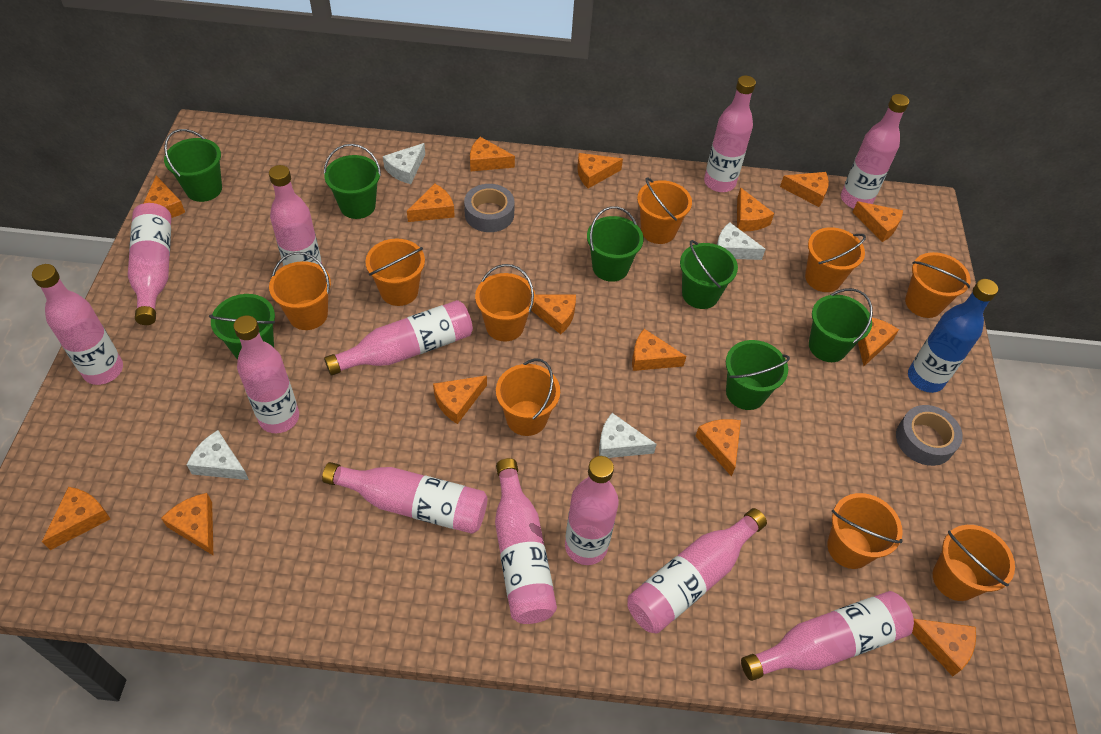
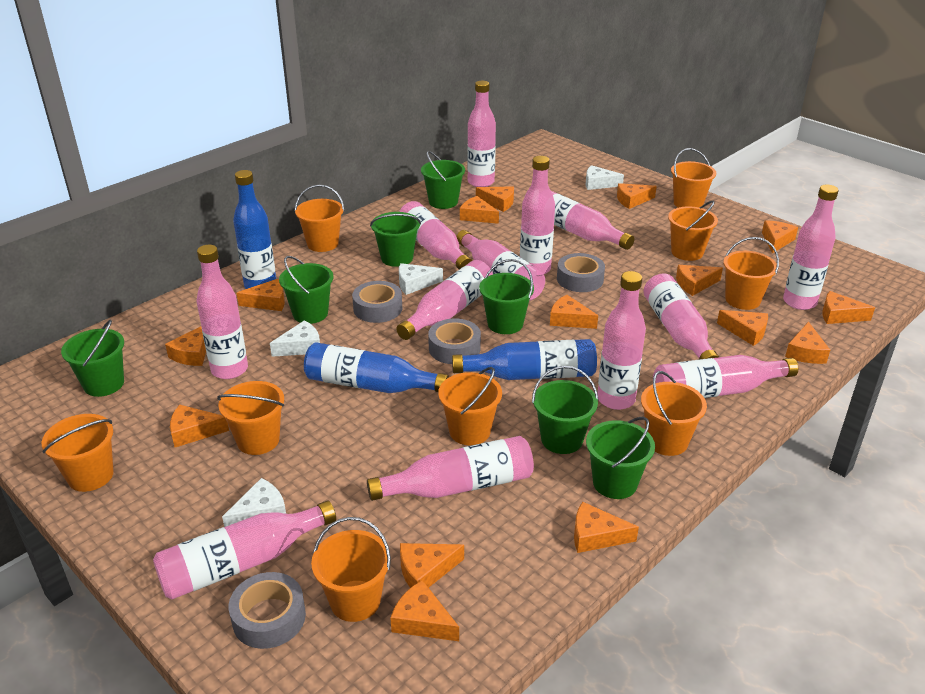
blue bottle: [908,279,998,393] = 1 -> [233,170,276,289] [304,342,449,393] [452,339,597,380] = 3
grey tape: [464,184,515,232] [896,405,963,466] = 2 -> [229,572,306,649] [352,281,402,323] [428,318,481,364] [557,253,605,292] = 4
pink bottle: [32,264,123,385] [128,203,171,325] [234,315,299,433] [269,165,322,266] [322,462,487,534] [324,300,473,376] [495,458,557,624] [565,456,619,565] [627,508,767,633] [704,76,756,192] [741,591,914,681] [841,94,909,209] = 12 -> [153,501,336,599] [197,245,248,379] [367,436,534,501] [396,260,493,340] [399,201,472,269] [457,230,545,301] [467,81,496,187] [520,156,555,274] [551,191,634,250] [598,271,646,410] [643,273,719,359] [653,355,798,398] [783,185,839,310] = 13

